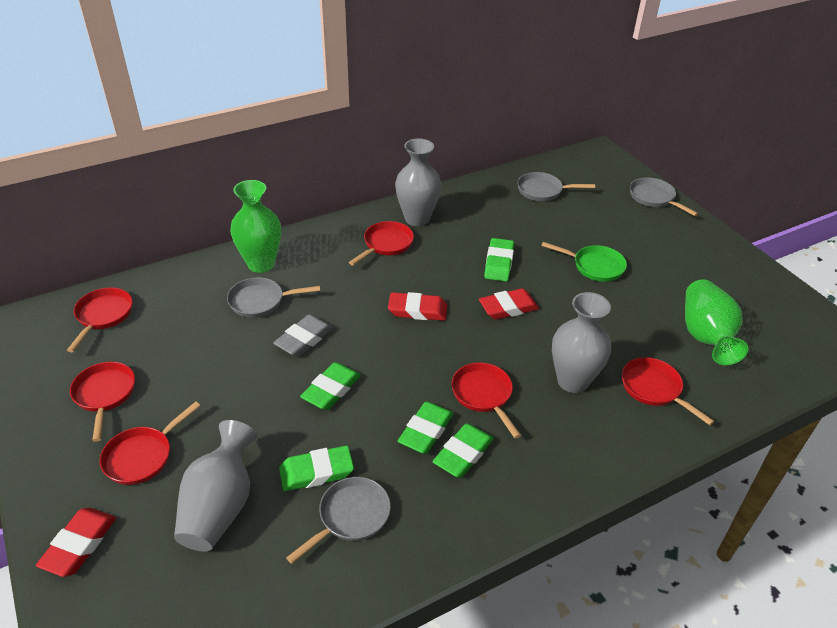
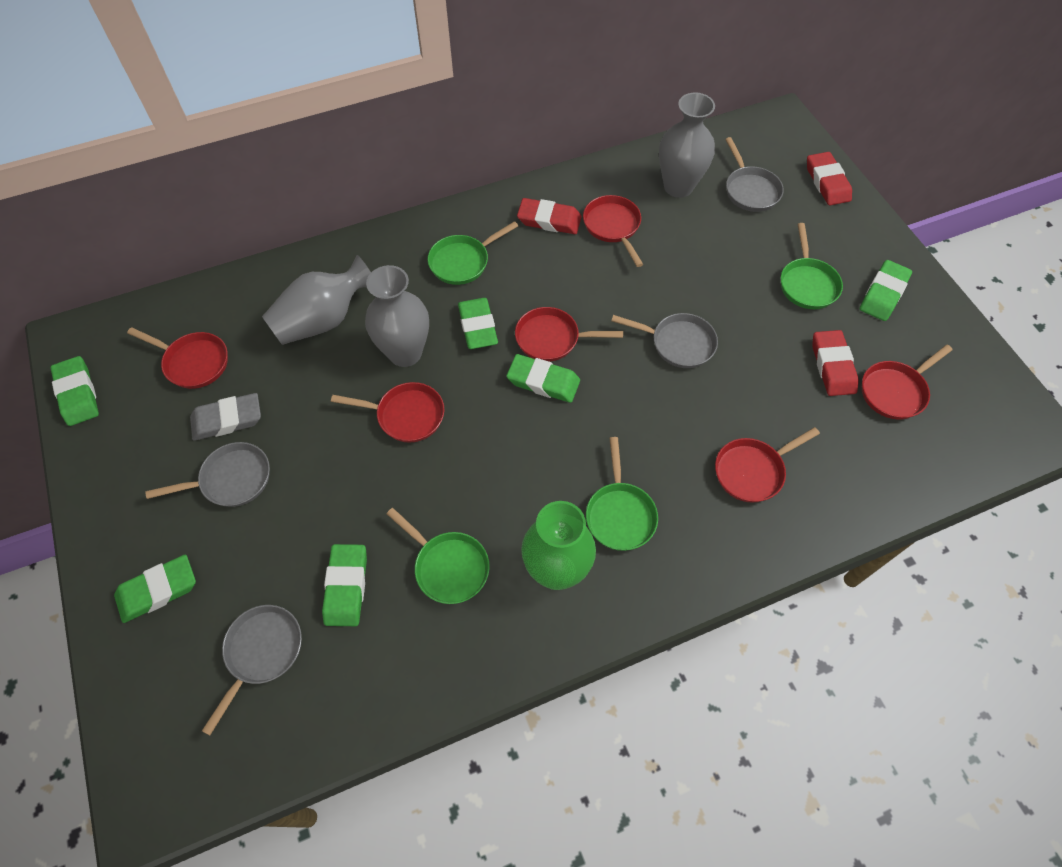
green eraser: [279,446,354,491] [300,362,361,410] [398,401,454,454] [433,423,494,478] [484,238,514,282] = 5 -> [51,356,99,426] [114,555,196,623] [322,544,367,626] [458,298,498,349] [507,354,580,403] [860,260,912,321] = 6
green pan: [542,242,627,282] = 1 -> [387,508,490,604] [428,221,518,285] [586,437,658,551] [781,223,843,309] = 4
green vase: [230,180,281,273] [685,279,748,365] = 2 -> [521,501,596,590] = 1

